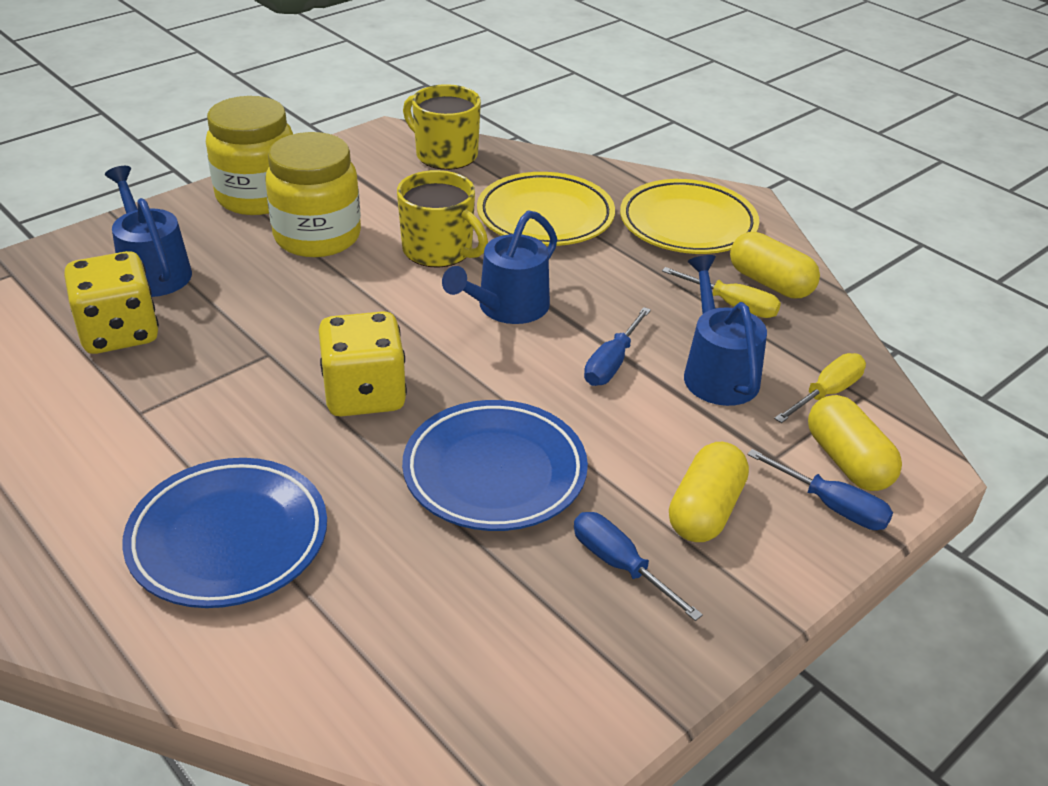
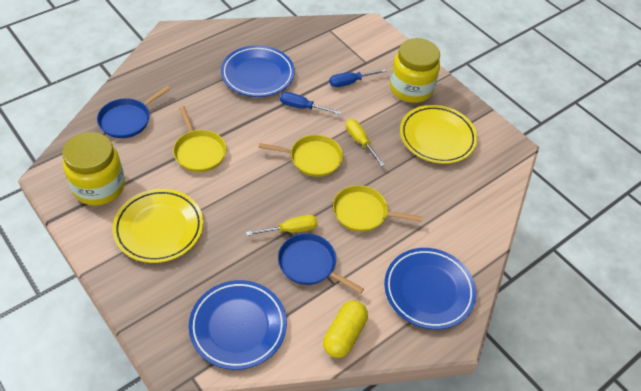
blue pan: none = 0 -> [97,86,170,138] [278,233,364,294] = 2
blue plate: [122,458,327,608] [402,400,588,531] = 2 -> [189,280,287,370] [221,45,295,97] [384,248,476,330] = 3
blue screwdriver: [574,512,703,621] [584,307,651,386] [747,449,893,530] = 3 -> [280,92,341,114] [329,69,386,87] = 2
blue watering can: [105,166,192,297] [442,210,557,324] [684,255,767,406] = 3 -> none = 0
yellow capsule: [669,442,749,542] [730,232,820,298] [808,395,902,491] = 3 -> [323,300,368,358] = 1
yellow dice: [64,251,159,354] [319,311,407,417] = 2 -> none = 0
yellow mug: [397,170,488,268] [403,84,481,170] = 2 -> none = 0
yellow pan: none = 0 -> [173,106,227,172] [259,135,343,177] [333,185,422,232] = 3

